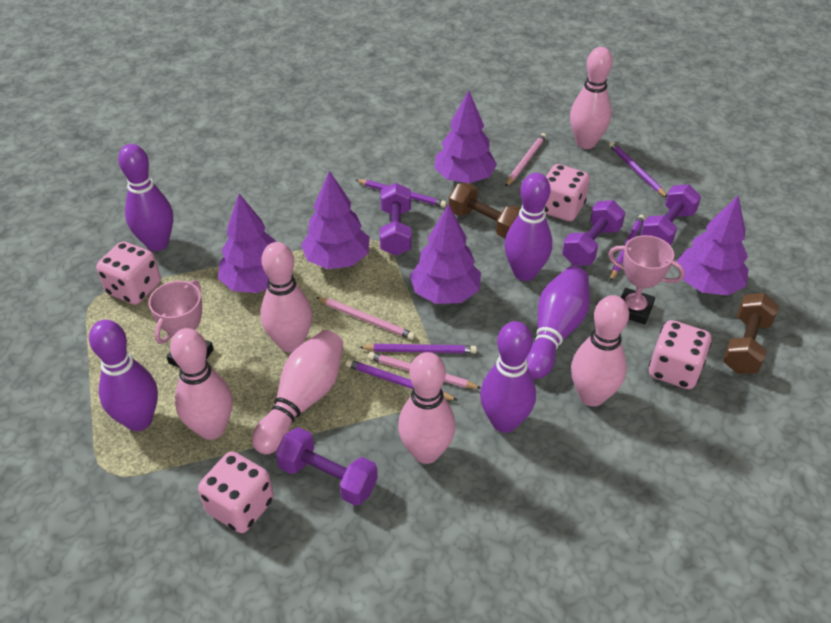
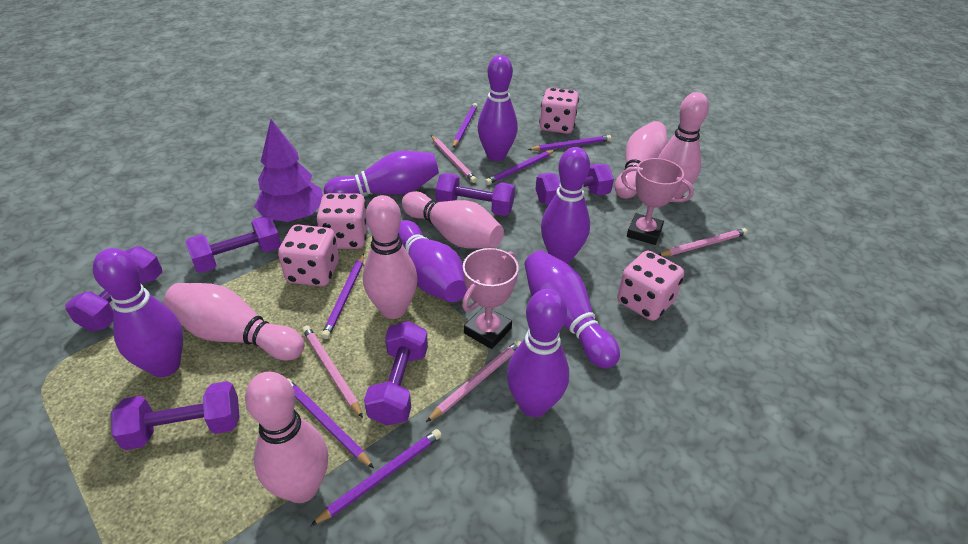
brown dumbbell: [449,183,521,239] [723,293,779,374] = 2 -> none = 0
pink pencil: [316,297,415,340] [368,352,481,389] [505,133,547,187] = 3 -> [302,325,363,418] [426,340,521,422] [431,136,477,183] [659,228,748,256] = 4
purple bowling pin: [89,320,158,431] [118,144,173,251] [480,321,536,433] [504,173,552,281] [526,266,590,379] = 5 -> [93,248,183,377] [324,151,439,195] [398,220,467,302] [477,55,518,161] [507,289,569,417] [524,250,620,369] [541,147,590,264] = 7
purple dumbbell: [276,427,378,506] [380,183,411,255] [562,200,625,266] [640,184,701,245] = 4 -> [65,246,162,332] [111,381,240,450] [186,216,281,273] [364,321,428,425] [436,173,515,216] [536,164,614,205] = 6
purple pencil: [346,359,457,400] [356,179,447,207] [359,344,477,353] [609,142,667,197] [610,215,645,281] = 5 -> [287,378,374,468] [310,429,442,526] [321,254,364,339] [453,103,478,148] [485,150,555,185] [528,135,611,151] = 6
purple tree: [218,194,276,293] [301,170,370,269] [410,204,481,304] [434,90,497,183] [676,196,749,295] = 5 -> [254,119,323,222] = 1

